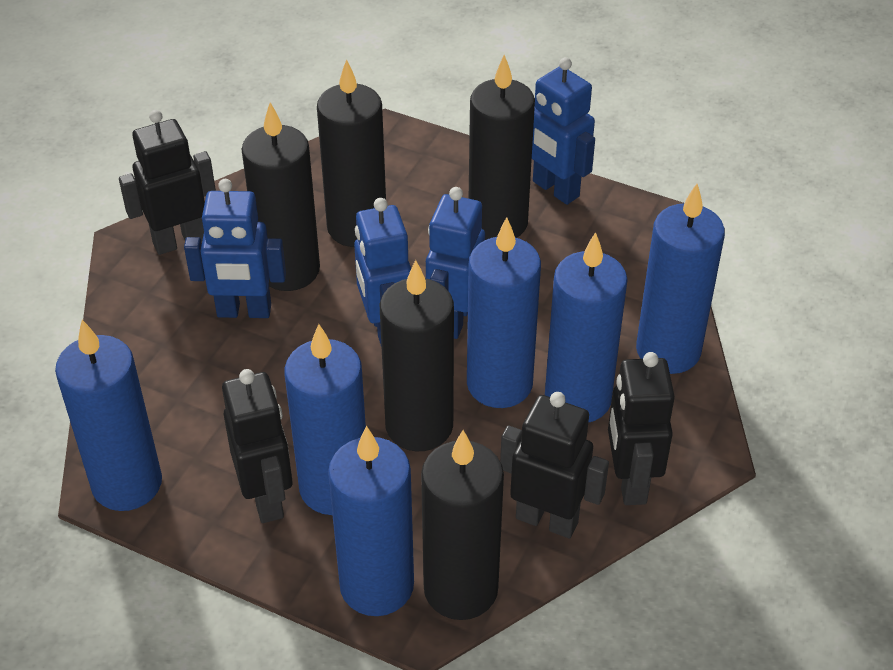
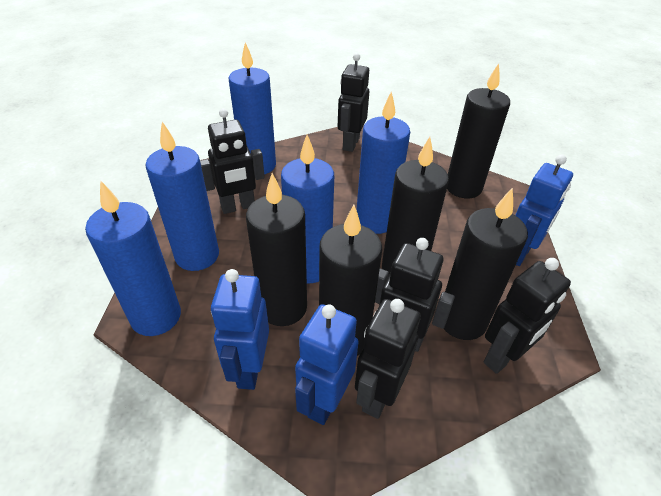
black robot: [119,110,216,255] [222,369,293,523] [500,392,609,538] [608,352,675,505] = 4 -> [200,108,265,214] [338,53,369,152] [355,299,421,419] [375,238,455,352] [484,258,571,374] = 5
blue candle: [55,320,162,511] [284,324,366,515] [328,426,414,616] [467,217,541,408] [545,232,628,423] [636,184,725,374] = 6 -> [85,180,181,336] [146,122,219,271] [228,42,276,174] [281,135,334,283] [357,92,410,234] = 5
blue robot: [184,179,286,318] [354,198,411,344] [426,187,485,339] [532,57,595,205] = 4 -> [211,269,269,390] [295,304,359,425] [516,154,573,266] = 3

